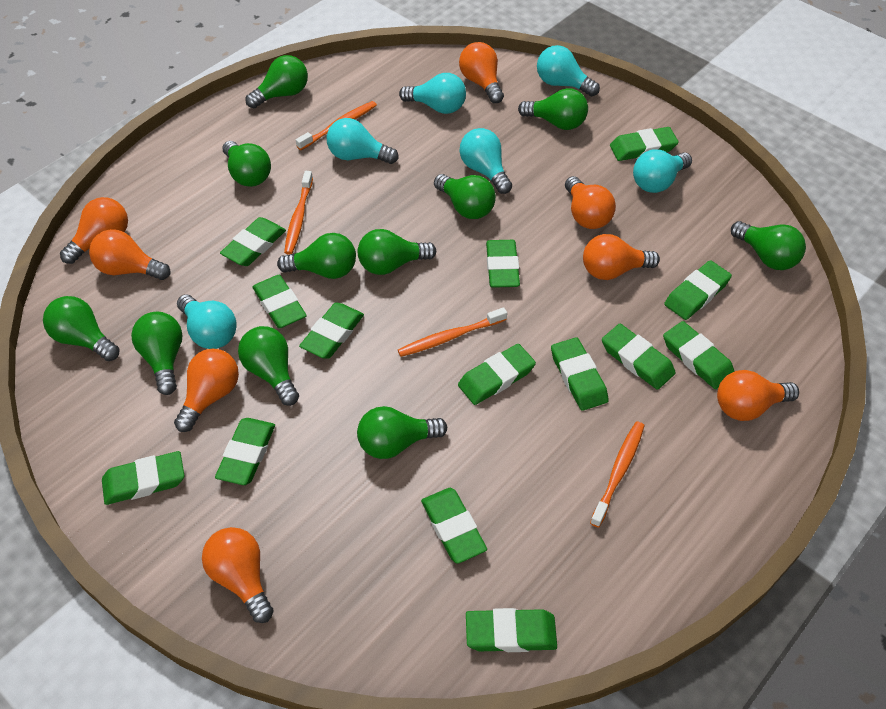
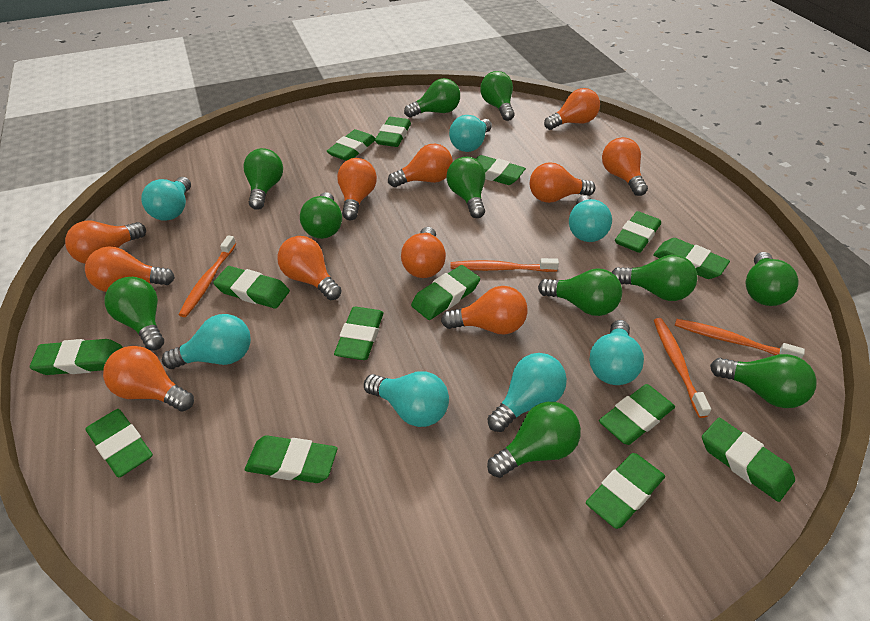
orange light bulb: [60,197,128,264] [89,229,170,280] [174,349,239,432] [202,527,274,623] [459,42,504,103] [565,176,616,229] [583,234,660,280] [717,370,799,421] = 8 -> [65,221,146,264] [85,246,175,292] [103,346,194,411] [277,236,342,300] [337,158,377,220] [388,144,453,187] [401,227,446,278] [441,286,528,334] [530,162,595,203] [544,88,600,130] [602,137,648,196] = 11
turquoise light bulb: [177,295,237,349] [327,118,399,164] [399,73,466,114] [460,128,512,194] [537,45,600,96] [633,150,692,193] = 6 -> [141,177,191,221] [162,314,251,369] [364,371,449,427] [449,115,492,152] [488,353,567,432] [569,195,612,242] [589,320,644,385] = 7

